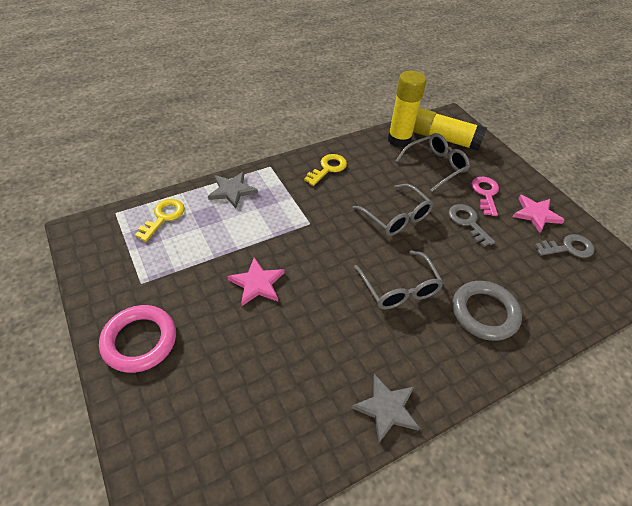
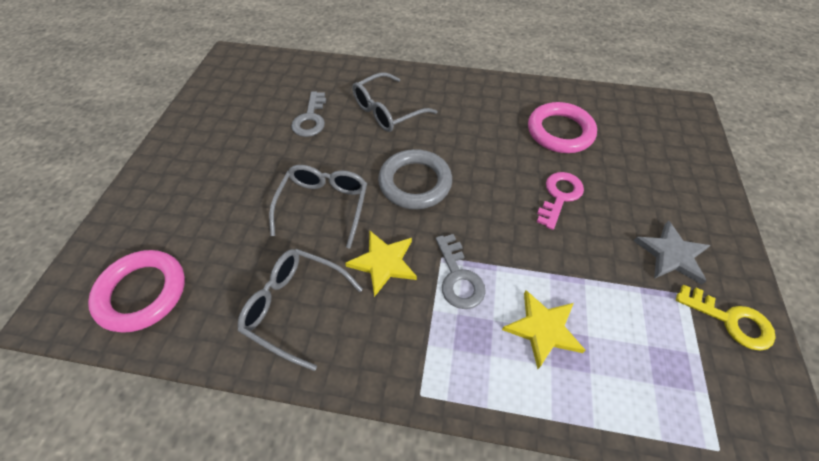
grey star: [208,172,258,208] [352,374,420,443] = 2 -> [634,220,710,285] = 1
pink ring: [99,305,176,373] = 1 -> [88,250,185,333] [528,102,597,153] = 2
pink star: [227,257,284,306] [513,195,565,233] = 2 -> none = 0
yellow glue stick: [388,70,426,147] [413,108,487,151] = 2 -> none = 0
yellow key: [135,199,185,242] [304,154,347,186] = 2 -> [676,285,776,351] = 1
yellow star: none = 0 -> [345,231,417,297] [502,290,586,369] = 2

